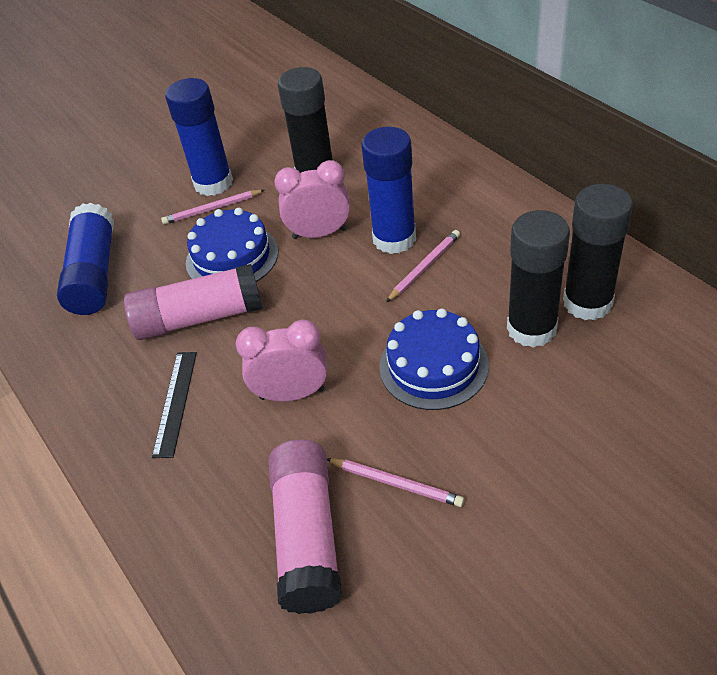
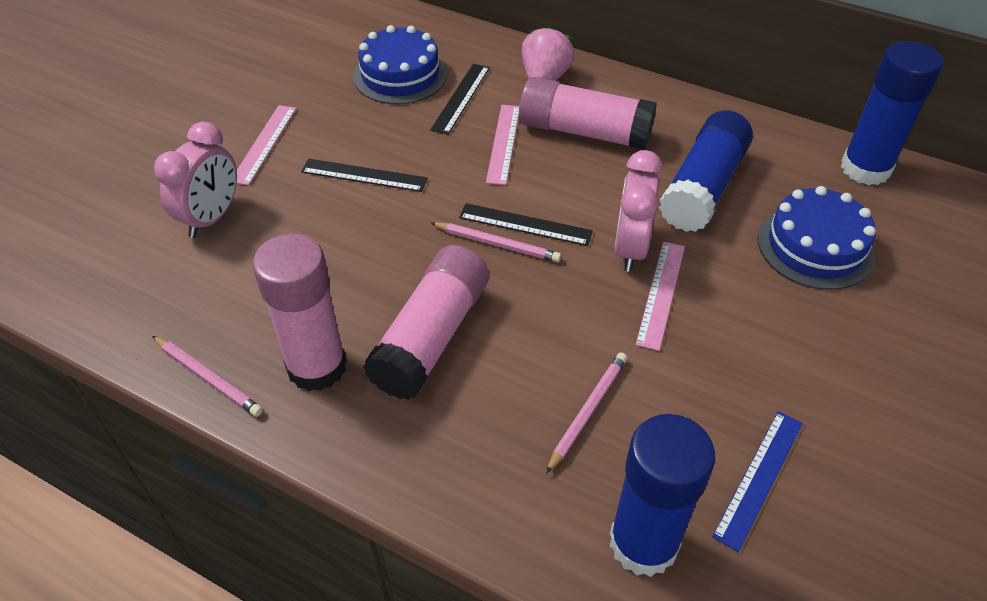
black glue stick: [278,67,334,173] [507,210,570,348] [563,184,633,320] = 3 -> none = 0
black ruler: [152,352,197,458] = 1 -> [301,159,428,192] [430,64,490,135] [459,203,593,246] = 3
blue ruler: none = 0 -> [712,411,803,552] = 1
pink glue stick: [124,264,263,340] [268,440,342,614] = 2 -> [253,234,347,391] [363,245,489,400] [519,77,657,150] = 3
pink ruler: none = 0 -> [237,105,296,185] [486,105,519,185] [636,242,685,351] = 3
pink strawberry: none = 0 -> [522,25,574,81] = 1

